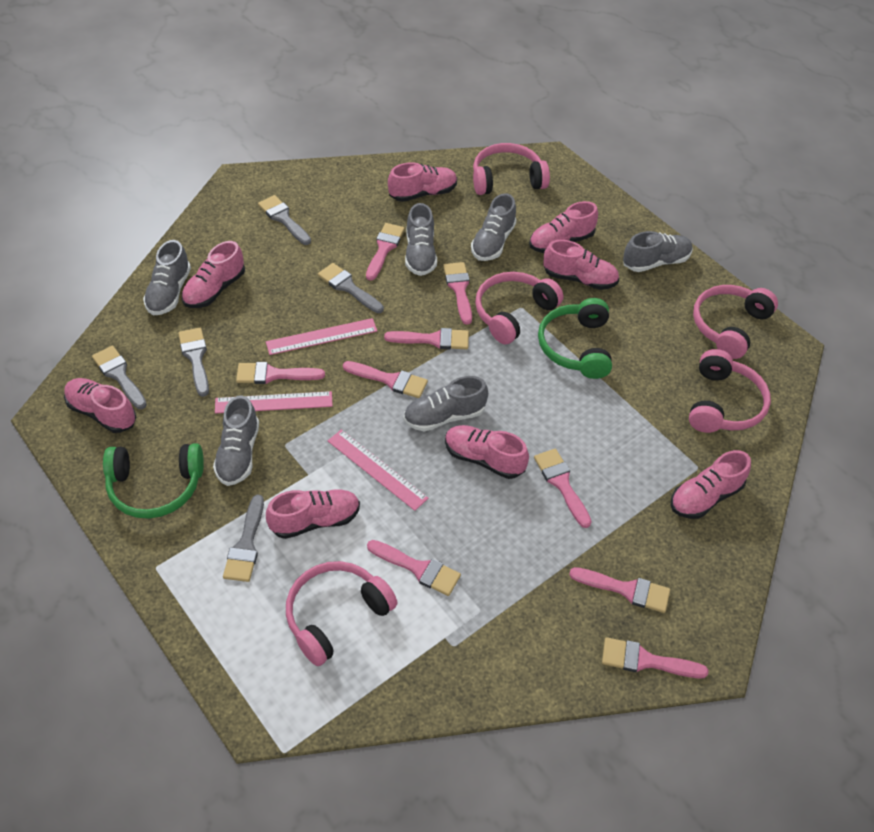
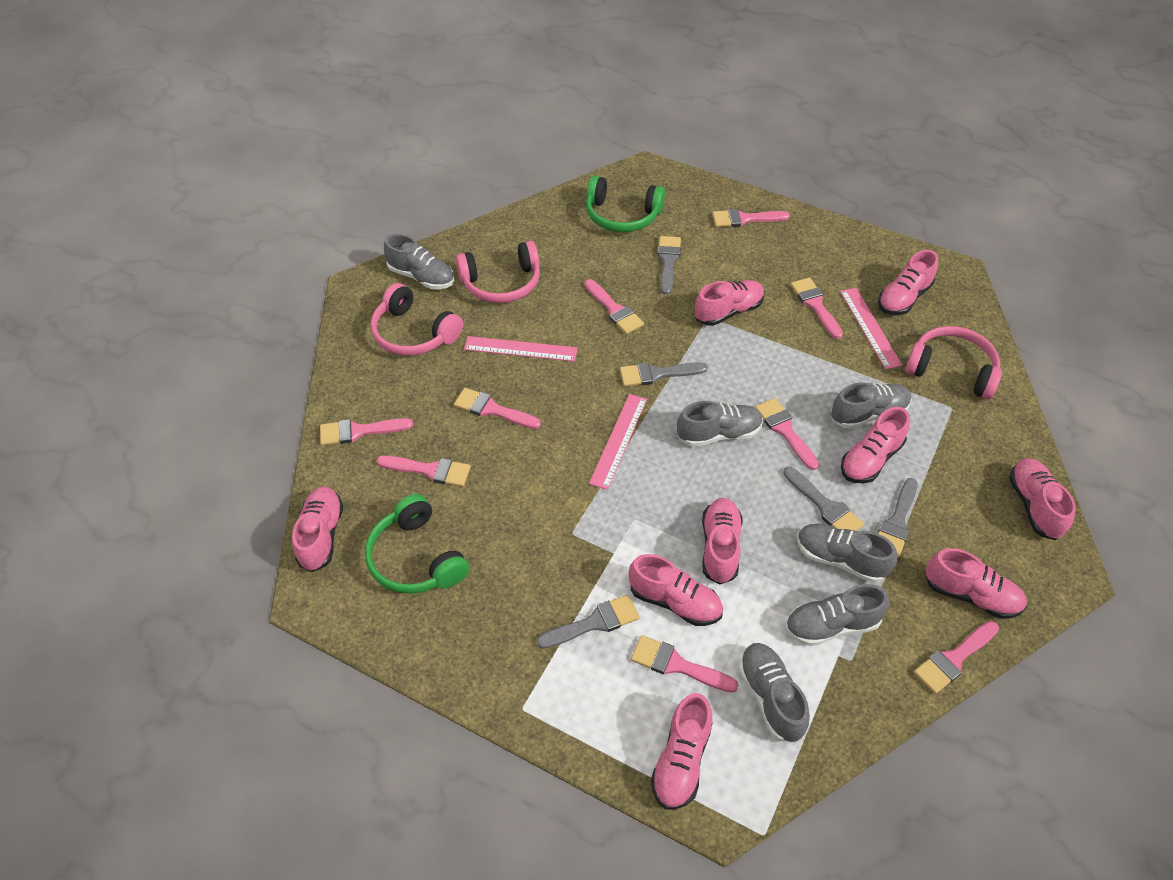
pink headphones: [286,561,397,666] [473,143,550,195] [475,272,563,344] [689,349,771,433] [693,285,778,359] = 5 -> [371,283,463,356] [456,241,540,303] [905,326,1002,399] = 3
pink shoe: [64,378,136,433] [182,241,245,308] [266,490,360,539] [388,162,457,202] [445,425,529,479] [529,201,598,253] [544,240,619,290] [671,450,751,519] = 8 -> [292,486,343,572] [629,554,723,626] [651,693,713,810] [695,280,765,326] [702,498,743,584] [841,407,910,483] [878,250,938,315] [925,548,1027,619] [1009,458,1076,541] = 9

